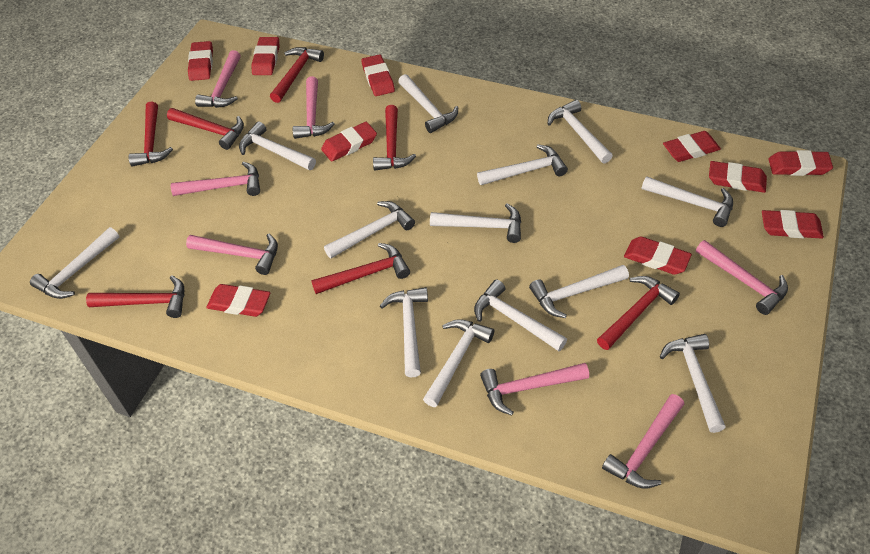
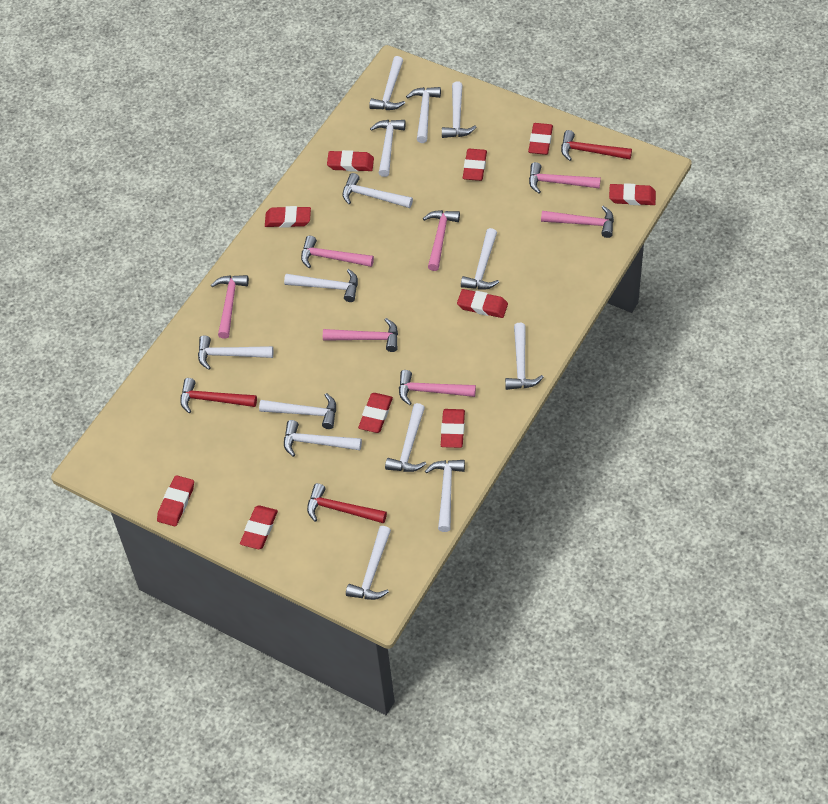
red hammer: [86,275,184,318] [128,102,173,167] [167,108,244,150] [270,47,324,103] [311,243,410,294] [373,105,416,170] [597,276,680,350] = 7 -> [180,378,257,413] [307,483,387,524] [561,130,632,161] = 3
white hammer: [30,227,119,299] [239,121,316,170] [324,201,415,258] [380,287,428,377] [398,74,458,133] [423,319,494,407] [430,203,521,243] [474,280,567,351] [477,144,568,185] [529,265,629,318] [547,100,613,164] [642,176,733,227] [660,334,726,433] = 13 -> [198,335,273,370] [259,393,336,429] [284,269,358,302] [284,420,362,457] [343,173,413,208] [346,526,391,600] [369,56,405,110] [370,120,406,177] [385,403,426,472] [406,87,441,143] [425,460,465,532] [442,81,477,138] [461,228,499,289] [505,323,544,390] = 14

